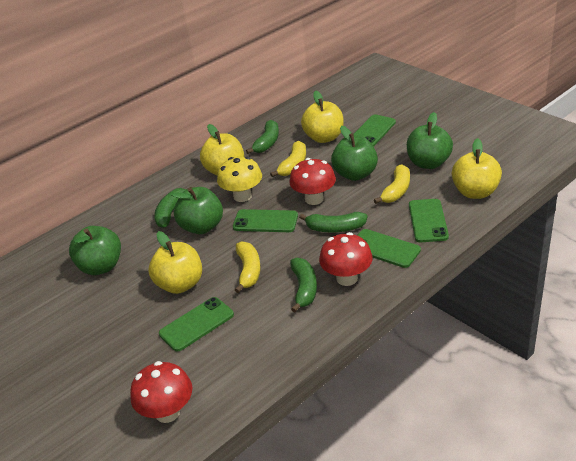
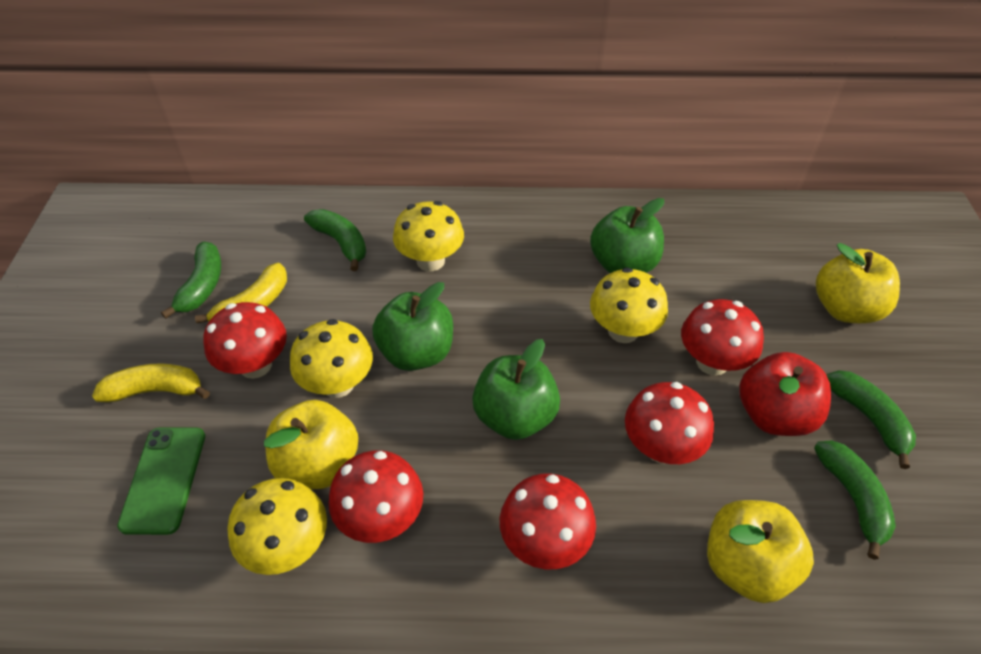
green apple: [69,226,121,275] [171,187,223,234] [331,126,378,181] [407,112,453,169] = 4 -> [372,282,453,371] [472,339,560,440] [590,198,664,273] = 3
green phone: [159,297,234,352] [233,209,298,232] [354,114,396,147] [357,229,421,268] [409,199,449,242] = 5 -> [117,428,205,535] = 1
red apple: none = 0 -> [739,352,831,436] = 1
red mushroom: [130,361,192,423] [289,158,336,205] [319,232,373,286] = 3 -> [203,302,287,379] [328,450,423,543] [500,474,596,569] [625,382,714,464] [681,299,764,376] = 5
yellow apple: [149,231,202,294] [200,124,244,175] [301,90,343,143] [452,138,502,199] = 4 -> [264,400,358,489] [707,500,814,603] [816,243,900,323] = 3
yellow banana: [235,241,261,293] [270,141,306,177] [374,164,410,204] = 3 -> [92,363,210,403] [195,263,287,323] = 2
yellow mushroom: [217,157,262,202] = 1 -> [227,478,327,575] [290,319,373,398] [393,201,464,271] [590,267,668,343] = 4

